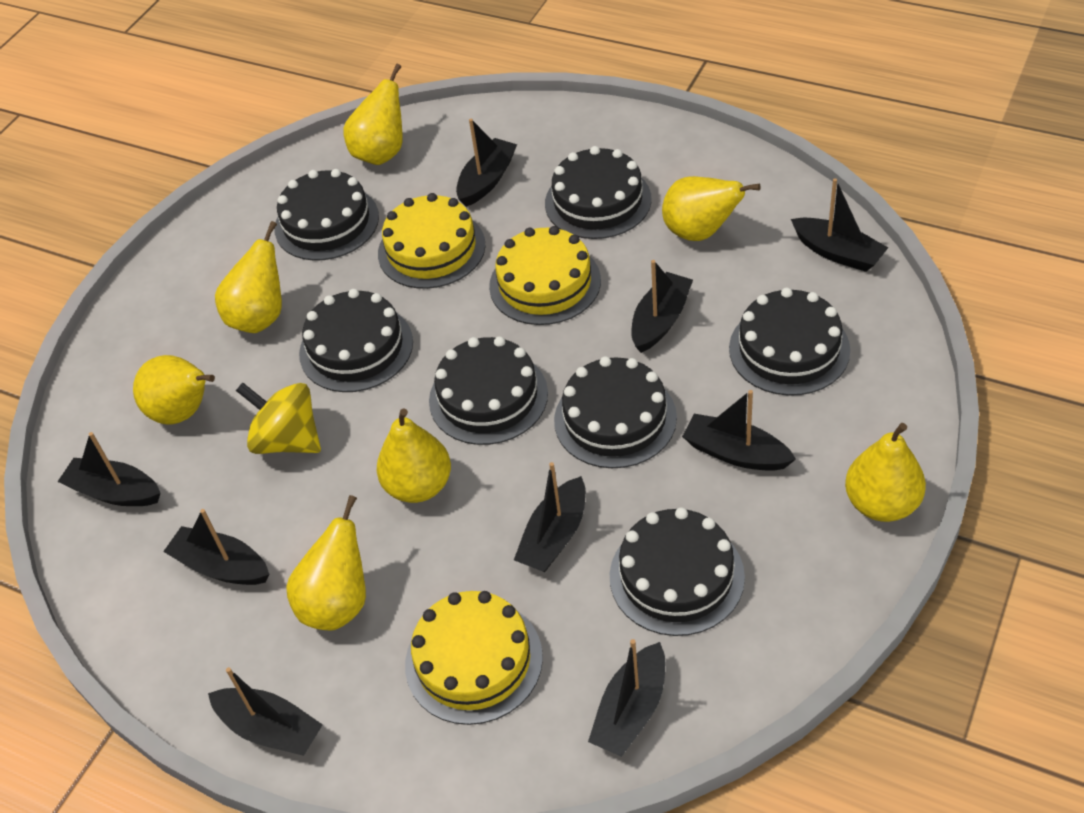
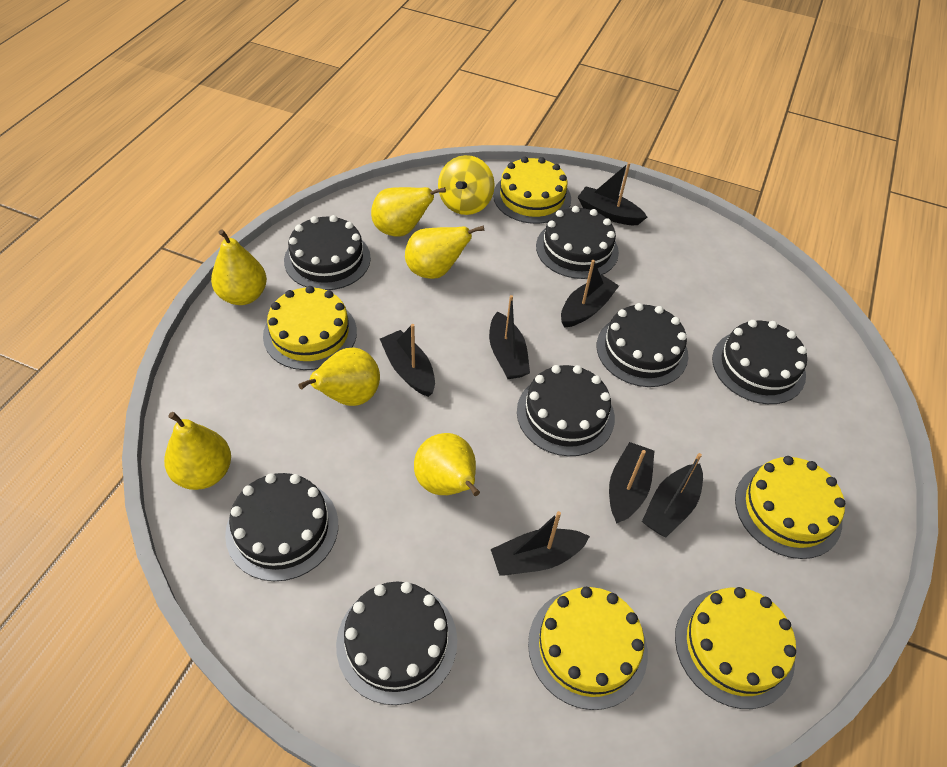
black boat: [58,432,161,506] [163,509,269,585] [208,667,323,756] [456,119,517,207] [514,462,586,572] [588,639,665,757] [631,260,693,353] [682,390,796,471] [791,178,888,272] = 9 -> [380,324,435,397] [489,295,530,379] [491,511,590,575] [561,260,619,328] [578,162,647,225] [609,442,654,524] [642,453,703,537] = 7
yellow cake: [378,193,486,289] [405,591,543,725] [489,226,601,325] = 3 -> [263,286,357,370] [493,157,571,224] [528,587,648,710] [675,587,796,709] [735,456,845,559] = 5
yellow pear: [133,355,215,424] [215,221,282,333] [286,495,366,630] [343,64,403,165] [377,409,451,503] [662,176,761,241] [845,423,926,522] = 7 -> [164,412,231,490] [211,229,267,305] [298,348,380,406] [371,187,446,237] [405,225,484,279] [414,433,480,496] = 6

